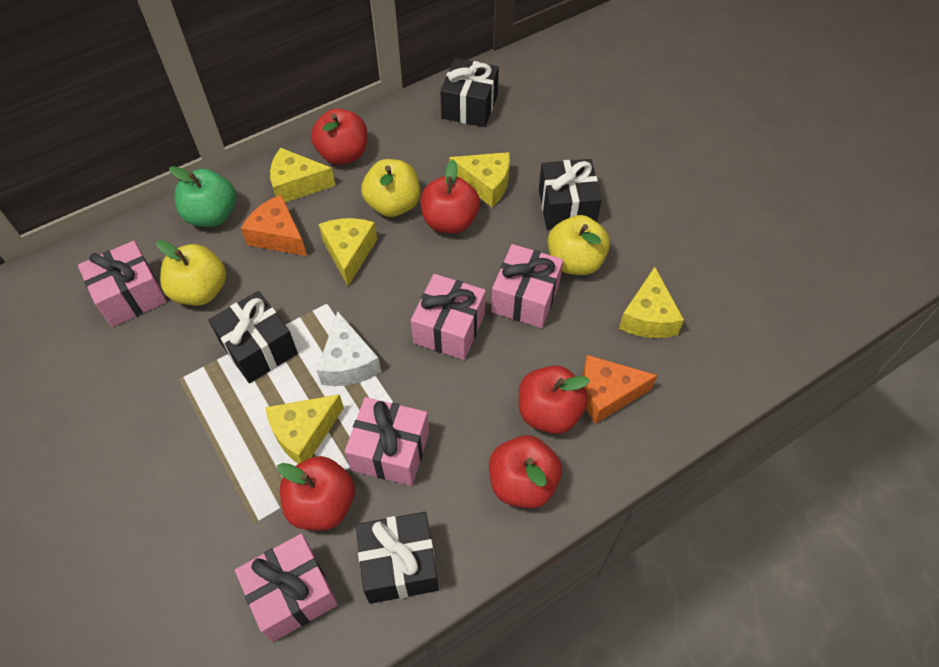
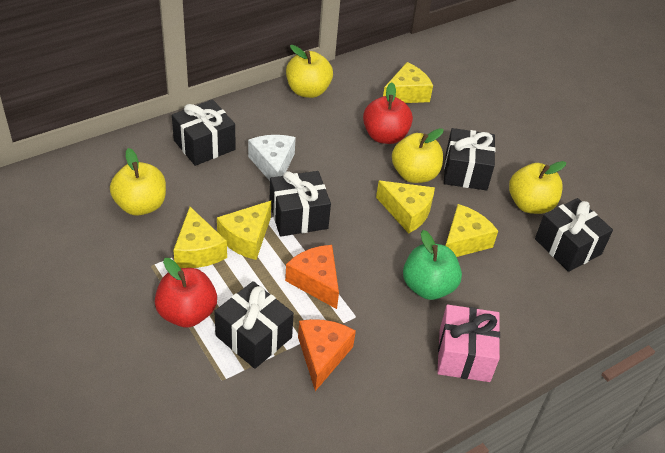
black gift: [209,291,298,383] [356,512,439,604] [440,58,499,127] [539,159,602,230] = 4 -> [172,99,236,166] [214,281,294,369] [269,171,331,237] [444,128,496,191] [535,198,613,272] = 5
pink gift: [78,241,167,327] [235,534,338,642] [345,397,429,486] [411,274,486,360] [491,244,564,328] = 5 -> [437,305,500,382] = 1
red apple: [277,456,355,531] [311,108,367,165] [420,160,480,233] [489,435,562,508] [519,365,590,434] = 5 -> [155,258,217,328] [363,82,413,144] = 2
yellow apple: [156,240,226,306] [361,159,420,217] [548,215,610,275] = 3 -> [110,148,166,216] [286,45,333,98] [392,128,444,183] [509,161,566,214] = 4

